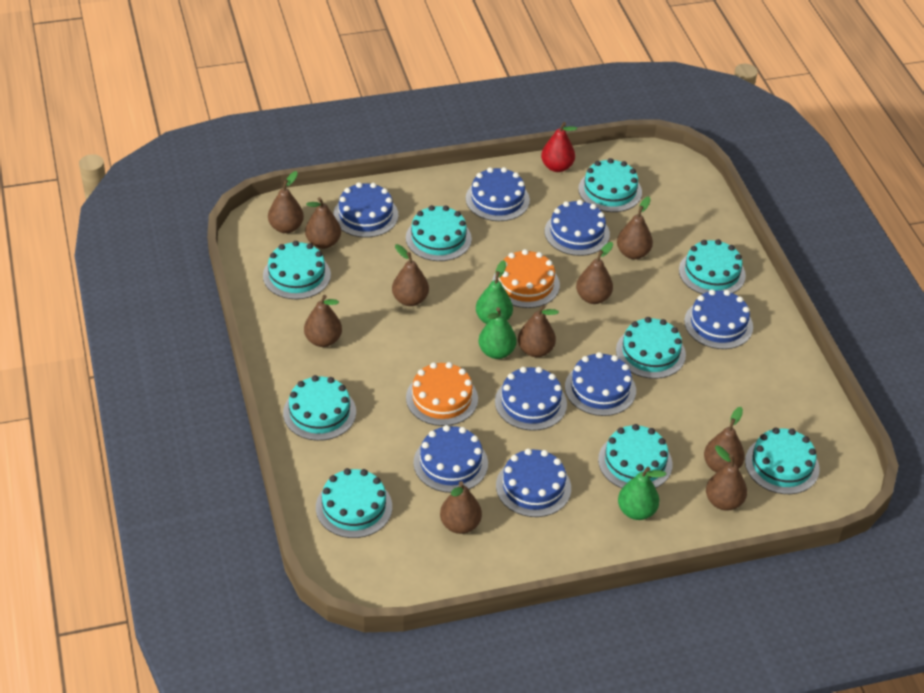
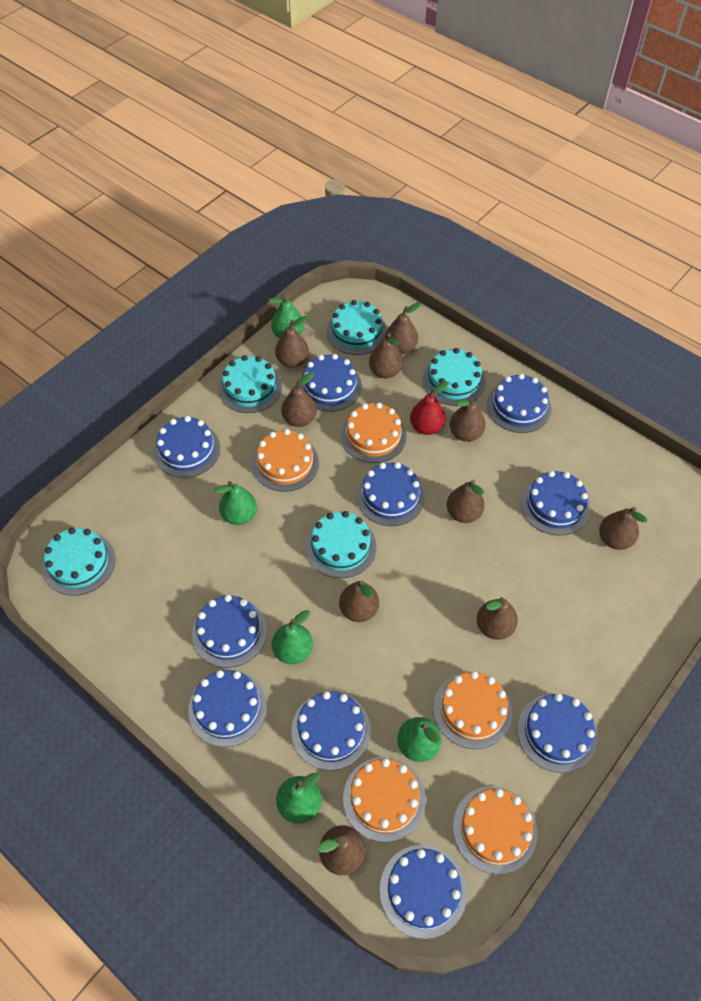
blue cake: [333,182,398,238] [413,425,488,493] [466,167,530,221] [495,367,567,431] [496,449,571,517] [545,200,610,256] [565,352,636,416] [684,290,753,349] = 8 -> [154,416,220,478] [188,670,267,747] [192,595,267,668] [291,691,371,770] [299,354,362,412] [357,462,425,526] [380,845,467,939] [487,374,551,433] [517,693,598,773] [521,471,590,535] = 10
green pear: [476,260,513,324] [478,307,517,359] [618,467,666,520] = 3 -> [215,481,257,525] [268,294,304,338] [272,610,313,664] [276,773,322,824] [397,717,441,762] = 5
orange cake: [406,362,478,426] [493,249,560,308] = 2 -> [252,429,319,492] [341,403,407,463] [343,757,426,842] [433,671,512,749] [453,786,537,874] = 5
turquoise cake: [263,241,331,299] [283,375,356,441] [316,468,392,538] [406,205,472,261] [578,158,642,212] [598,424,673,488] [616,317,686,379] [679,239,746,294] [745,428,820,494] = 9 -> [43,527,115,596] [218,355,282,413] [306,511,376,578] [327,300,387,355] [422,348,486,406] = 5

